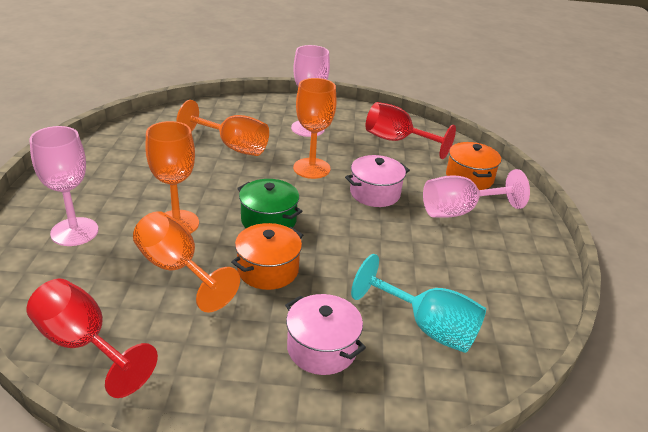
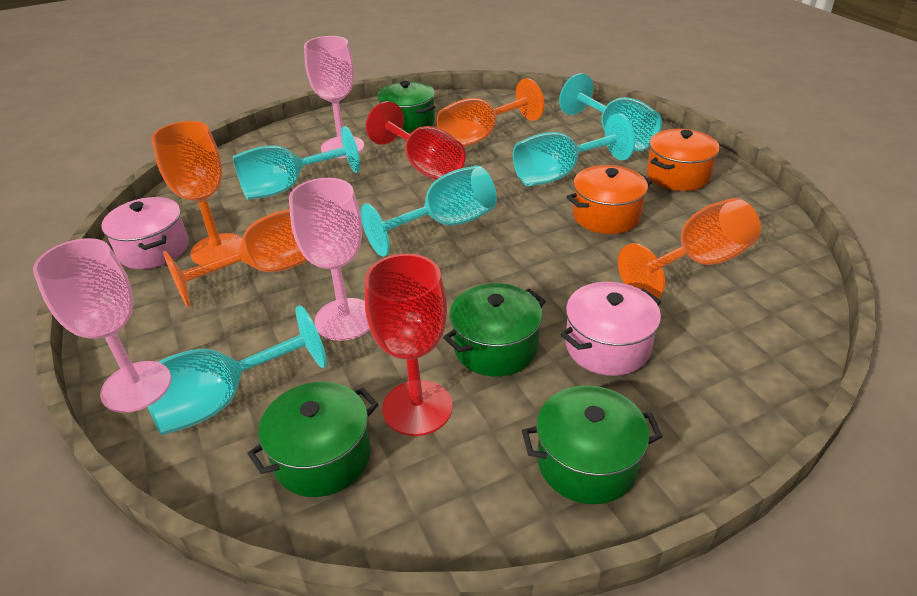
green pot: [237,179,303,228] = 1 -> [247,382,378,497] [377,81,435,133] [443,283,546,376] [522,386,663,504] = 4
turquoise goblet: [351,254,486,353] = 1 -> [135,305,327,435] [233,126,360,200] [361,165,497,257] [513,113,635,186] [559,73,662,151] = 5

